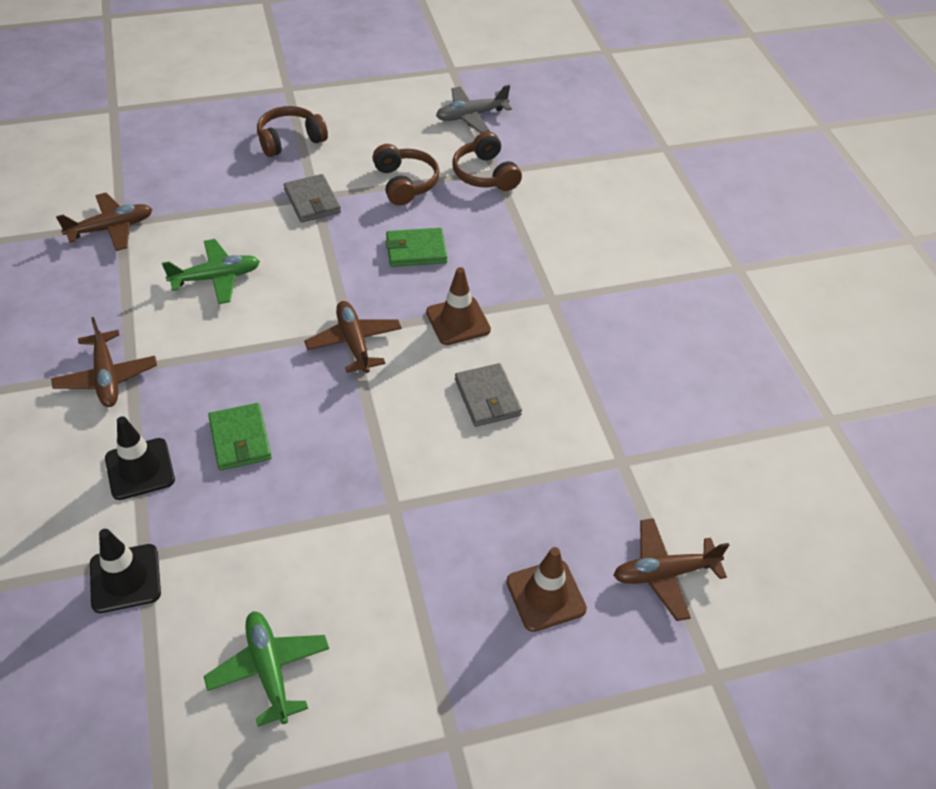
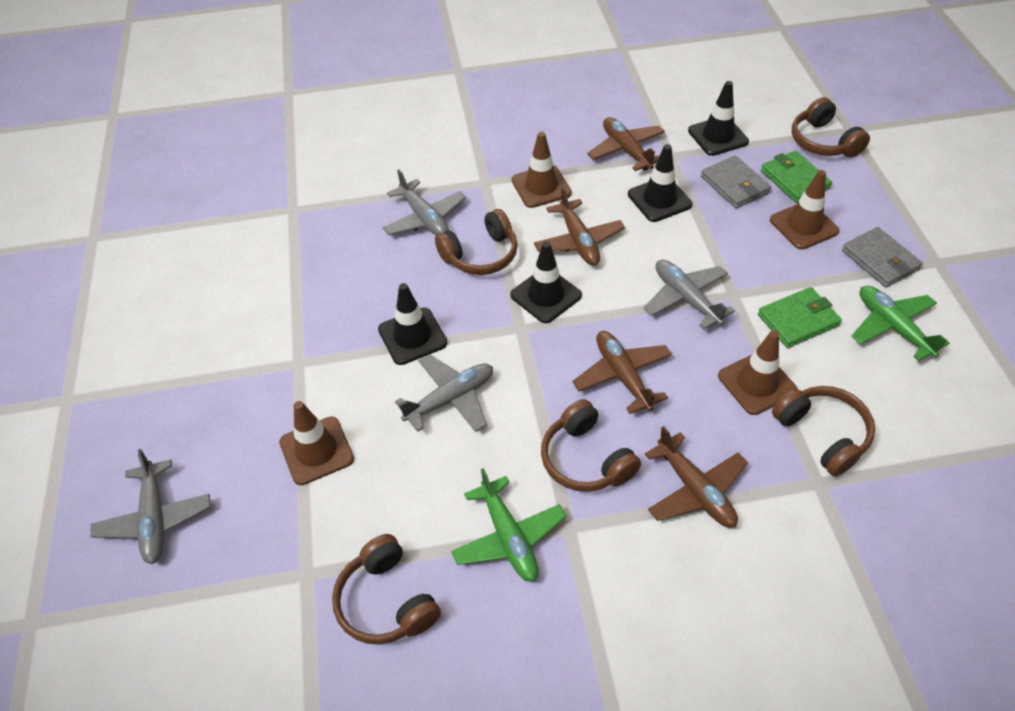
black traffic cone: [90,529,161,613] [105,416,175,500] = 2 -> [378,283,447,365] [510,241,582,323] [628,144,692,222] [688,81,749,156] = 4
brown headphones: [257,106,328,157] [372,144,440,205] [453,131,522,191] = 3 -> [332,534,441,645] [435,209,518,275] [541,399,641,492] [772,386,875,476] [792,97,870,158] = 5
brown traffic cone: [426,267,491,345] [506,547,587,632] = 2 -> [279,401,354,485] [512,132,572,208] [718,330,797,415] [770,170,840,250] = 4
grey plane: [436,85,512,134] = 1 -> [91,449,211,564] [382,169,466,236] [395,354,493,432] [644,260,735,329] = 4

